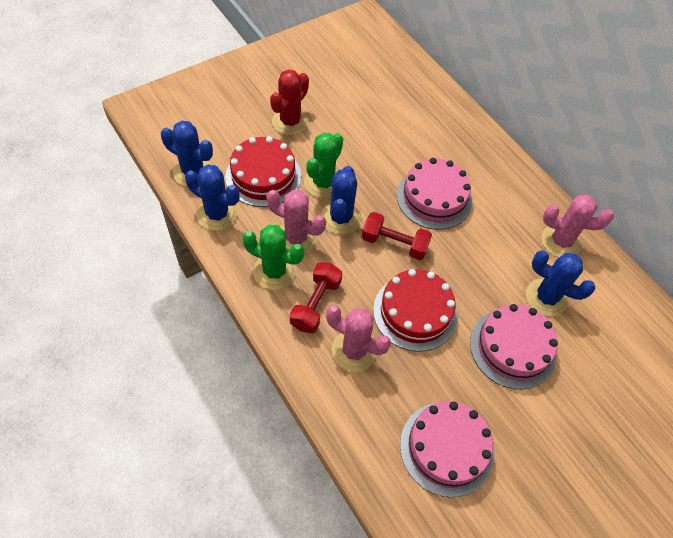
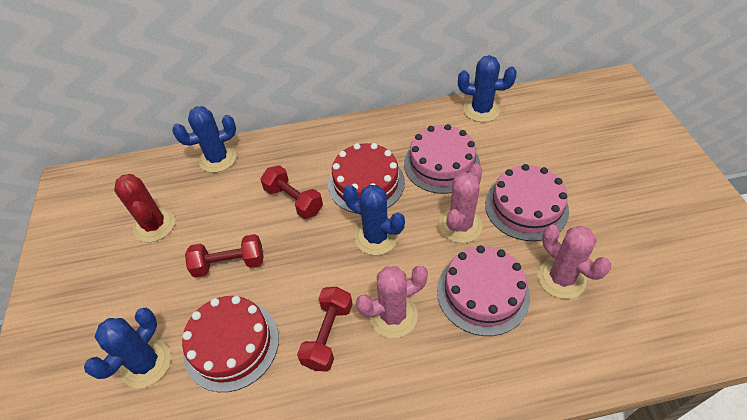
green cactus: [242,225,304,290] [304,133,343,198] = 2 -> none = 0
red dumbbell: [290,262,342,333] [362,212,432,260] = 2 -> [185,234,263,278] [261,165,323,219] [297,287,352,372] = 3

